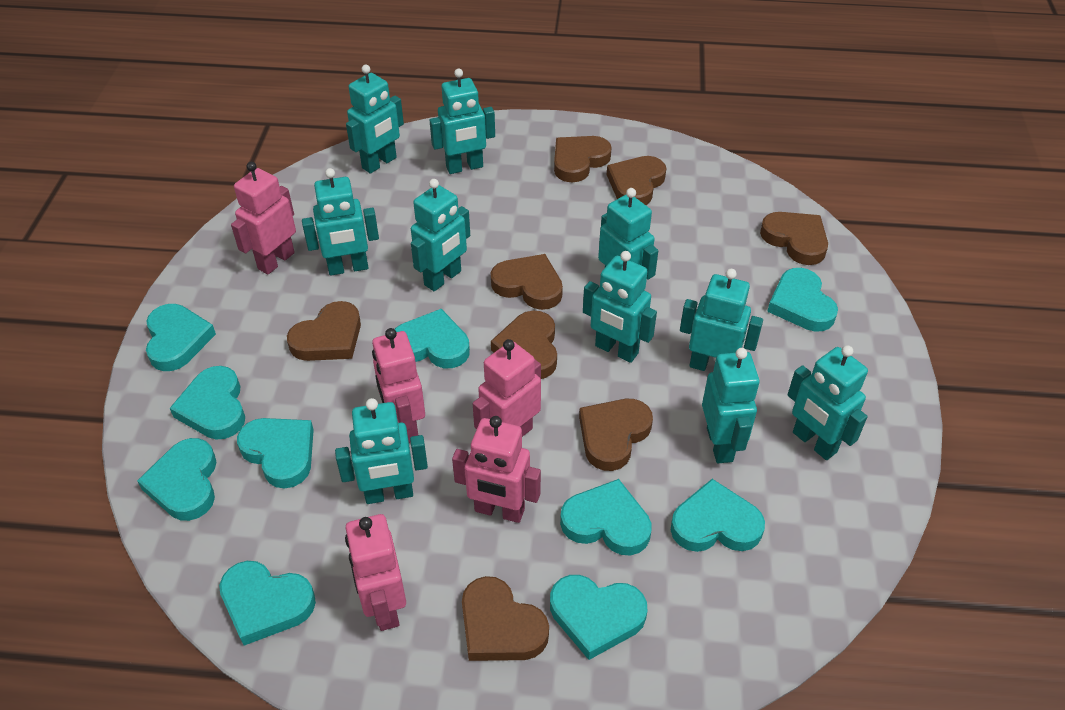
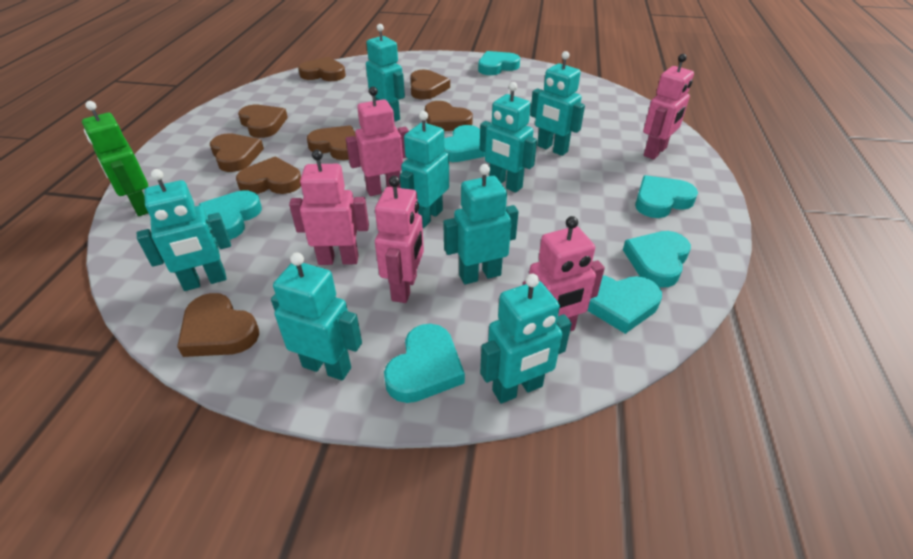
green robot: none = 0 -> [82,101,148,216] = 1
turquoise heart: [137,438,217,521] [146,304,216,371] [170,366,245,440] [219,561,316,645] [237,418,314,489] [395,309,470,368] [550,575,647,660] [560,479,652,555] [671,479,765,552] [767,268,838,332] = 10 -> [199,190,262,240] [384,324,465,403] [444,125,485,162] [478,51,520,75] [587,275,662,334] [623,231,691,287] [635,175,698,218] = 7
turquoise robot: [302,168,379,276] [335,398,428,504] [346,65,404,174] [411,179,470,291] [430,68,495,174] [583,251,657,363] [598,188,658,280] [680,269,763,371] [702,348,760,463] [788,345,868,460] = 10 -> [137,169,231,291] [271,252,362,380] [366,24,405,122] [400,111,449,228] [443,164,519,284] [480,82,537,193] [480,274,572,404] [530,51,585,156] = 8

